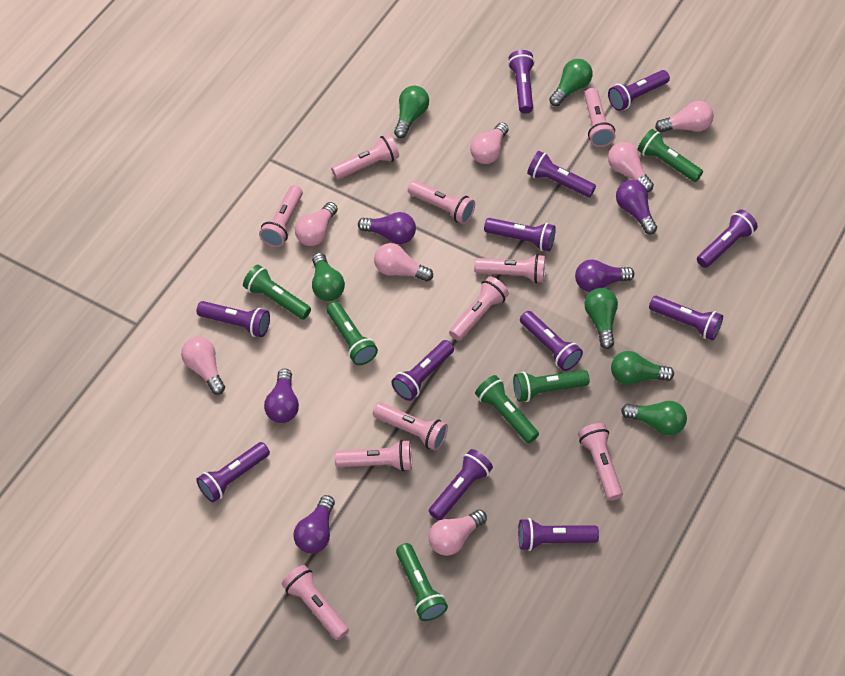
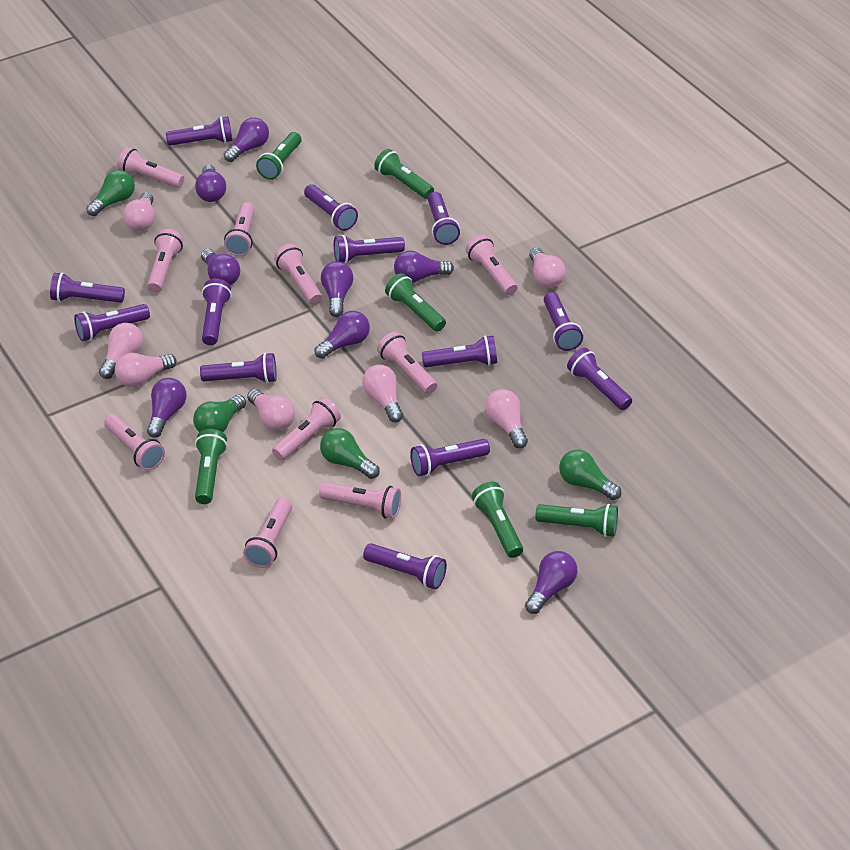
green light bulb: [312,253,345,301] [394,86,429,138] [549,59,593,106] [585,288,618,349] [611,351,674,385] [621,401,687,435] = 6 -> [86,170,135,216] [193,395,246,432] [320,428,380,479] [559,450,621,500] = 4
purple flashlight: [196,442,270,502] [197,301,270,337] [391,340,454,401] [429,449,493,520] [484,218,556,251] [508,50,535,114] [518,518,599,551] [520,311,583,371] [527,151,596,197] [608,70,670,111] [649,296,723,341] [697,210,758,268] = 12 -> [50,272,125,303] [74,304,150,342] [166,116,233,146] [200,353,277,383] [202,279,231,345] [304,184,358,231] [334,235,405,264] [363,543,447,590] [410,439,490,476] [422,335,497,367] [428,192,460,245] [544,292,583,351] [567,348,632,410] = 13
purple light bulb: [264,368,299,423] [293,495,335,553] [358,212,416,244] [575,259,634,292] [616,180,657,234] = 5 -> [147,378,186,438] [195,164,226,202] [201,249,240,285] [224,118,269,162] [315,311,370,359] [321,261,353,317] [394,251,454,283] [525,551,577,614] = 8

